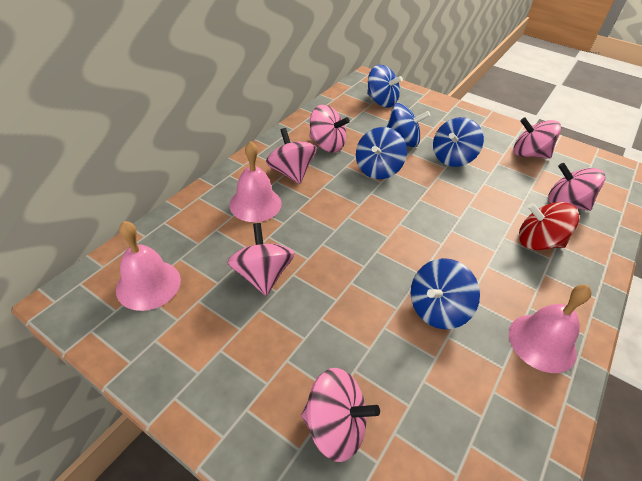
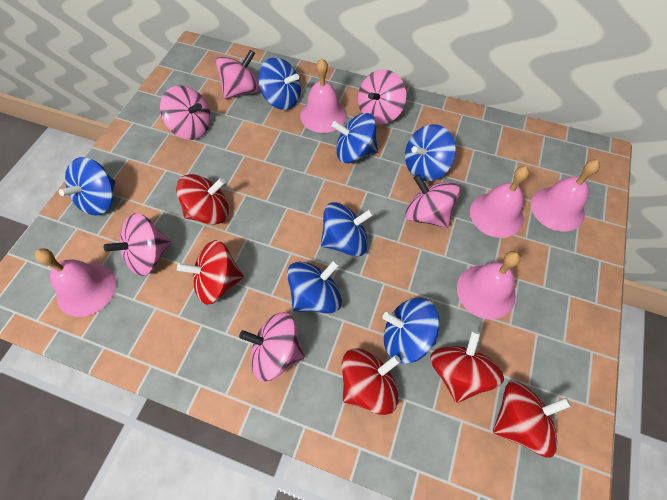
blue spinning top: [356,127,407,179] [367,65,403,108] [387,103,430,147] [411,258,480,329] [433,117,484,167] = 5 -> [59,157,116,216] [258,57,301,110] [287,260,342,313] [321,202,374,257] [332,113,378,163] [383,298,440,364] [405,124,456,181] = 7
pink bell: [116,221,181,311] [229,141,282,222] [509,285,592,373] = 3 -> [35,248,116,317] [300,59,347,133] [457,251,521,320] [470,166,529,238] [531,160,600,232] = 5
red spinning top: [519,202,579,250] = 1 -> [176,174,229,225] [177,240,244,305] [342,348,401,415] [430,331,504,403] [493,381,571,458] = 5

